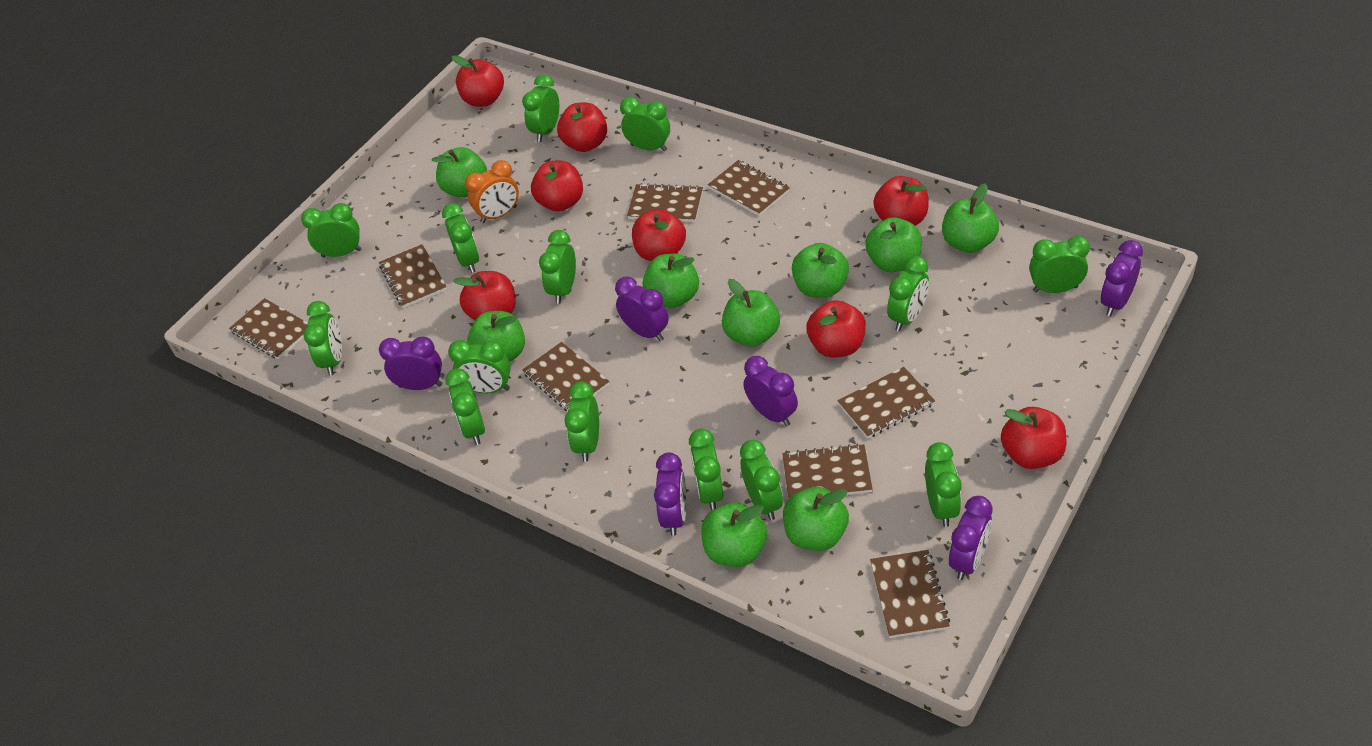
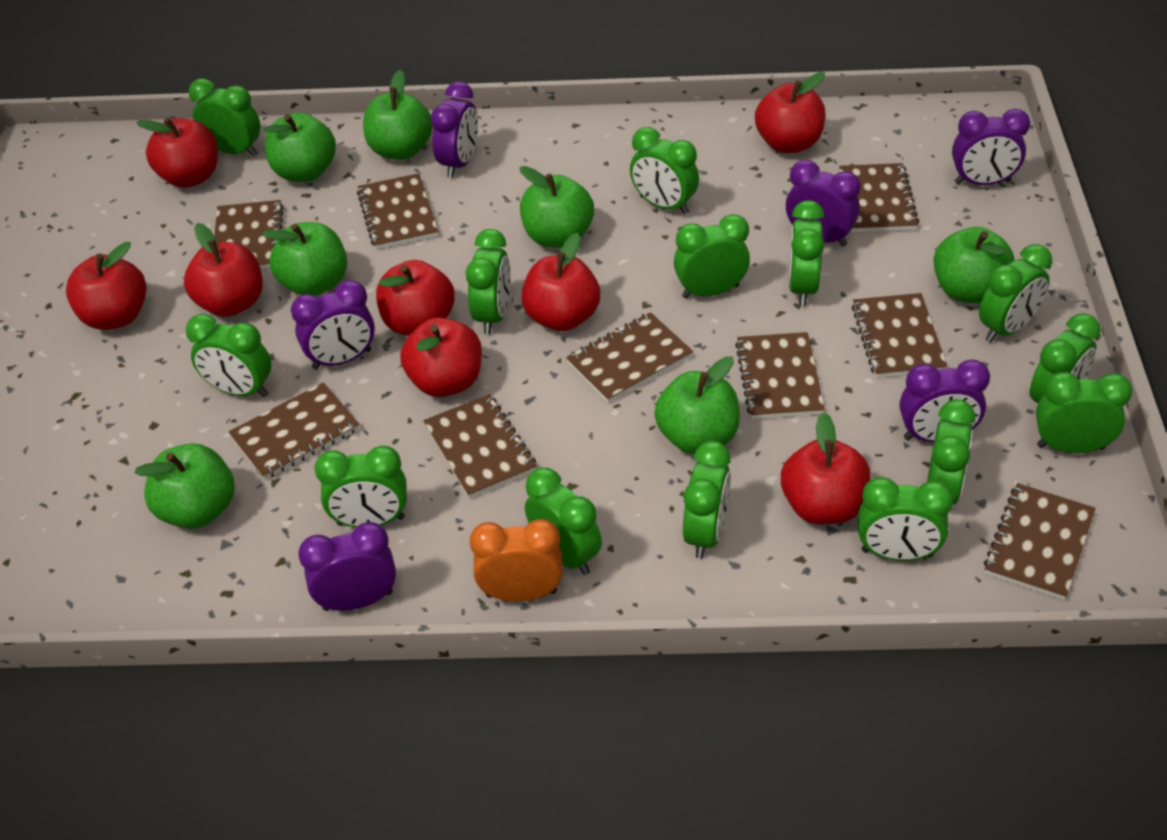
brown notebook: [229,298,308,360] [379,244,447,308] [522,342,609,411] [627,183,703,222] [708,160,790,216] [782,443,873,498] [838,367,935,439] [870,550,950,638] = 8 -> [214,200,284,269] [229,382,360,480] [357,173,438,249] [423,394,537,499] [566,312,693,403] [735,332,825,419] [839,163,919,232] [852,293,948,378] [984,483,1096,600] = 9
green apple: [431,147,487,197] [467,311,525,362] [643,253,699,308] [701,502,767,567] [722,279,780,347] [783,487,849,551] [792,243,849,298] [865,217,922,272] [942,183,999,253] = 9 -> [135,443,234,529] [262,222,347,296] [264,112,336,182] [363,70,433,160] [520,166,594,248] [654,356,740,454] [933,227,1015,303] = 7

